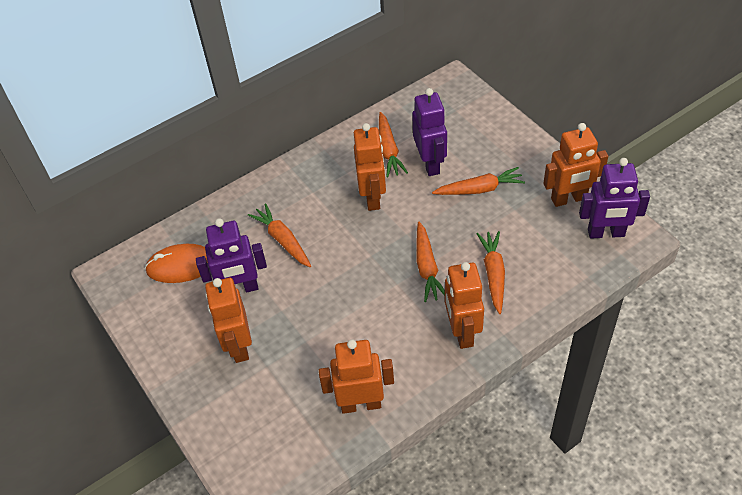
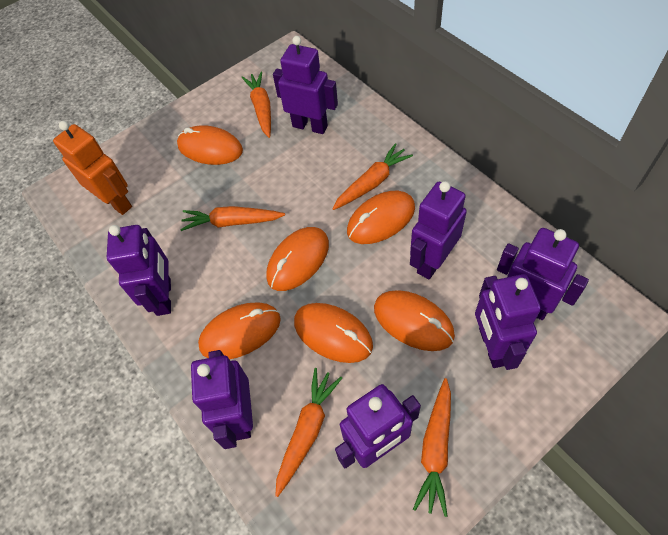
orange mouse: [145,244,208,283] = 1 -> [177,125,243,165] [198,303,281,359] [266,227,329,291] [294,303,373,363] [347,191,415,244] [374,290,455,351] = 6
orange robot: [205,278,252,363] [319,339,394,414] [354,123,386,211] [445,262,484,349] [543,123,608,207] = 5 -> [53,121,132,215] = 1
purple robot: [196,218,267,293] [412,88,447,176] [579,158,650,239] = 3 -> [107,225,171,316] [191,350,253,449] [273,36,338,134] [335,384,421,468] [410,181,467,279] [475,274,541,370] [497,228,589,320] = 7

